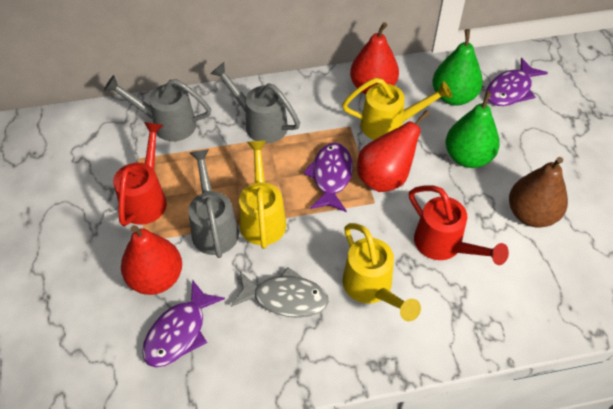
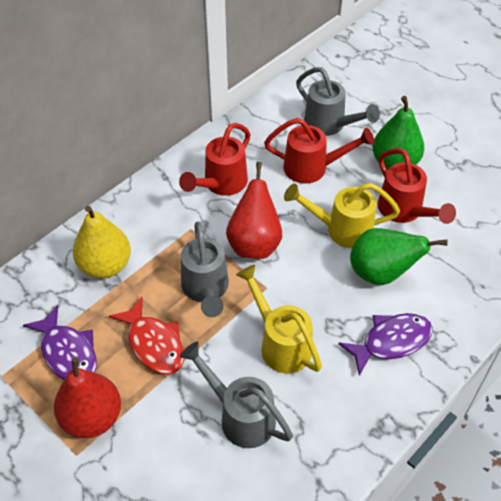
brown pear: [509,157,568,228] = 1 -> none = 0
grey fish: [231,267,329,318] = 1 -> none = 0
purple fish: [142,279,225,367] [303,143,353,212] [486,58,548,106] = 3 -> [23,305,97,380] [338,313,433,376] = 2
red fish: none = 0 -> [109,297,184,374] = 1
red pear: [121,225,182,295] [350,22,399,94] [357,110,430,192] = 3 -> [54,357,121,438] [226,162,282,259] = 2
red watering can: [113,122,167,226] [409,186,509,265] = 2 -> [179,123,251,196] [264,118,375,183] [378,148,456,224] = 3
yellow pear: none = 0 -> [73,206,131,278] = 1
yellow watering can: [239,141,286,249] [342,78,452,140] [343,223,421,321] = 3 -> [236,265,322,373] [284,183,400,248] = 2

